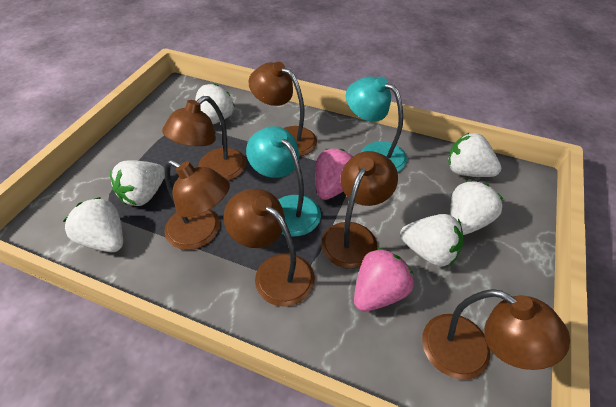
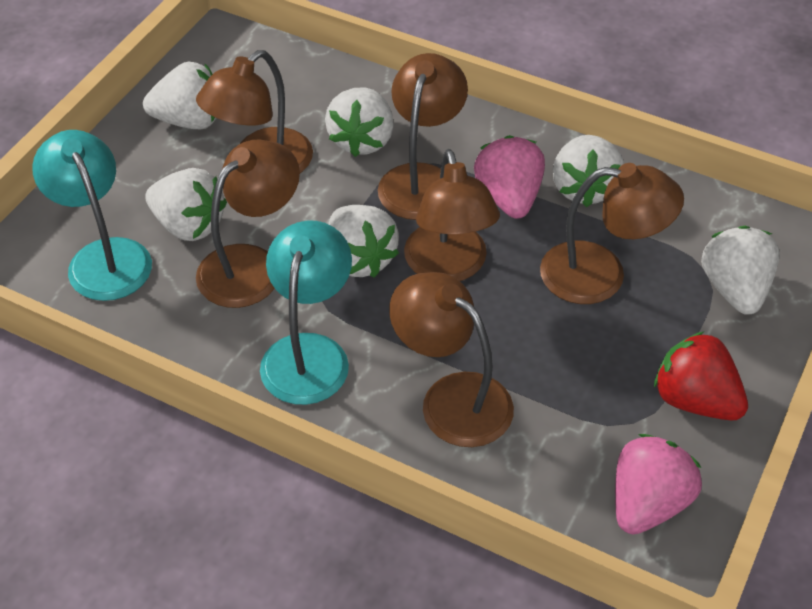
red strawberry: none = 0 -> [654,332,748,421] = 1

